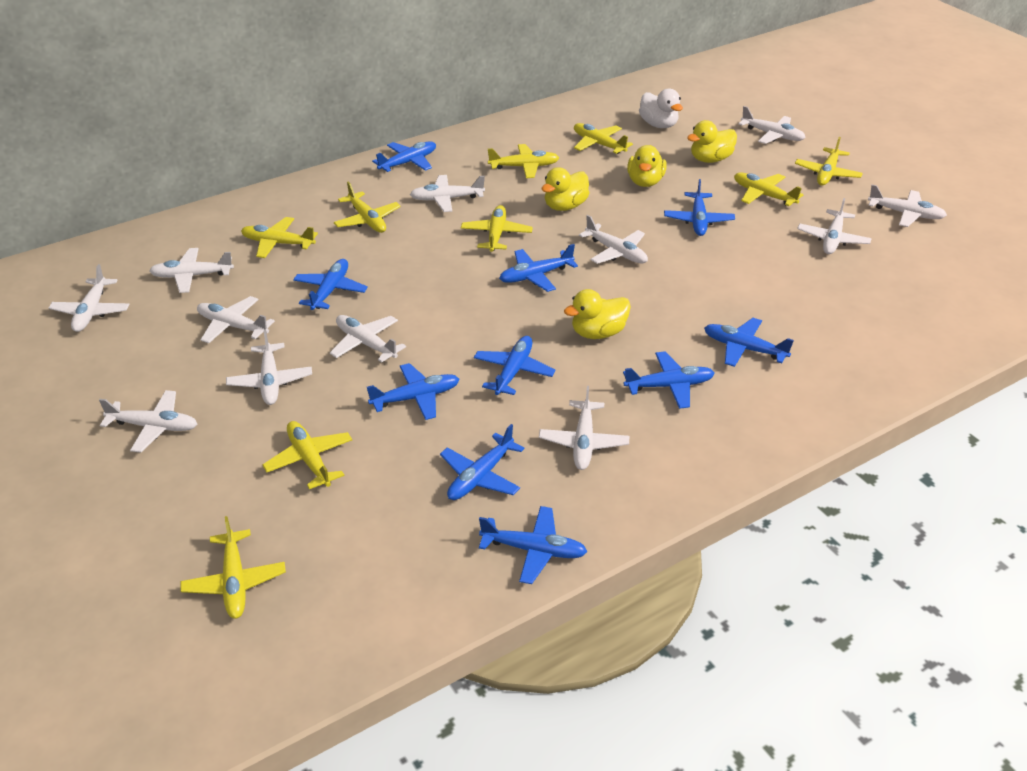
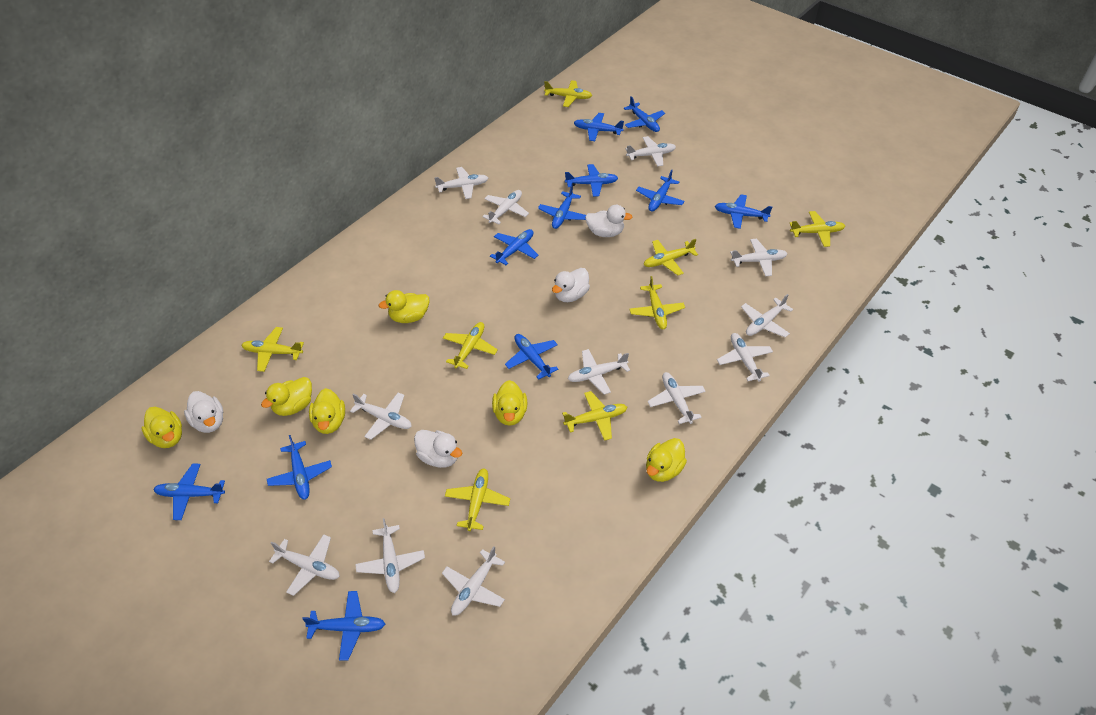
blue plane: [293,259,368,310] [367,363,459,420] [372,141,436,172] [440,424,525,500] [474,336,556,395] [479,506,588,584] [499,244,578,292] [623,351,714,409] [664,179,735,236] [704,318,794,367] = 10 -> [153,463,225,520] [267,435,332,500] [302,591,385,661] [490,229,538,265] [505,334,558,380] [538,184,586,229] [565,164,618,197] [574,113,624,141] [624,96,665,132] [636,170,684,211] [715,194,772,229] = 11
white duck: [639,89,683,128] = 1 -> [184,391,223,433] [414,430,462,468] [552,268,590,302] [585,205,632,237] = 4
yellow duck: [542,167,589,211] [564,289,631,339] [627,145,667,187] [687,120,737,163] = 4 -> [141,407,182,448] [261,377,312,416] [309,388,345,434] [379,290,429,323] [492,380,527,426] [646,438,687,482] = 6
yellow plane: [180,516,286,619] [241,217,318,258] [262,421,352,489] [334,181,401,233] [461,205,533,252] [488,144,559,178] [574,123,633,154] [734,172,803,206] [795,137,863,186] = 9 -> [241,327,304,372] [443,322,498,369] [445,468,510,531] [544,80,592,107] [562,391,627,441] [629,276,685,329] [644,239,698,275] [790,211,845,247] = 8

